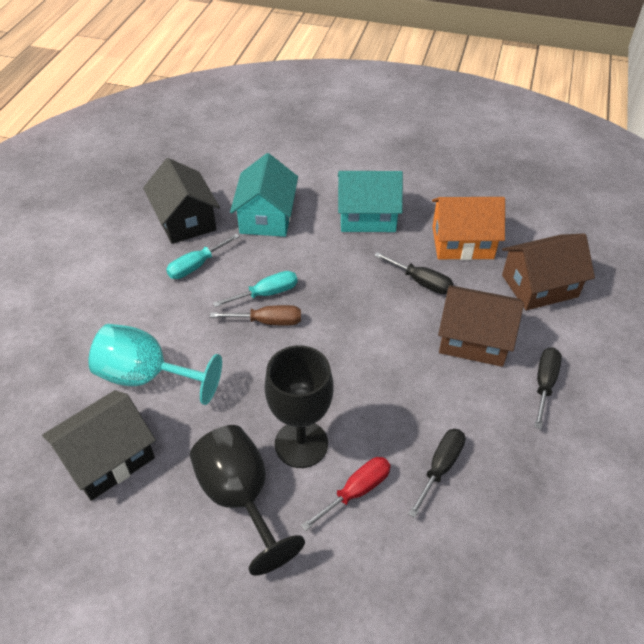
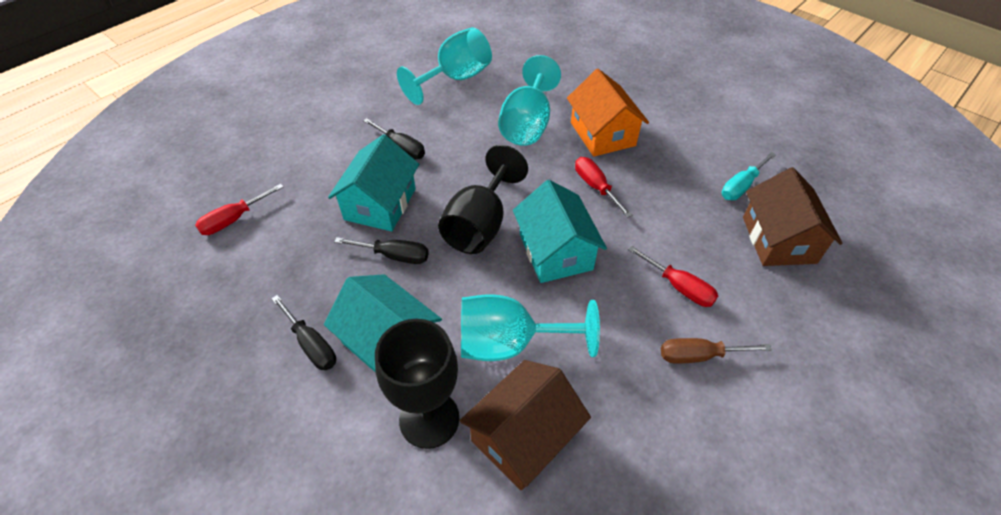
black house: [42,390,156,501] [143,158,220,244] = 2 -> none = 0
red screwdriver: [301,457,391,531] = 1 -> [195,184,284,235] [575,157,632,218] [628,246,718,307] = 3
turquoise goblet: [88,324,222,405] = 1 -> [397,27,492,105] [461,294,600,361] [498,55,561,146] = 3
turquoise house: [230,153,298,237] [338,171,403,232] = 2 -> [324,274,442,373] [328,134,419,231] [513,180,607,283] = 3
turquoise screwdriver: [166,233,240,279] [213,271,298,307] = 2 -> [722,152,776,200] = 1

